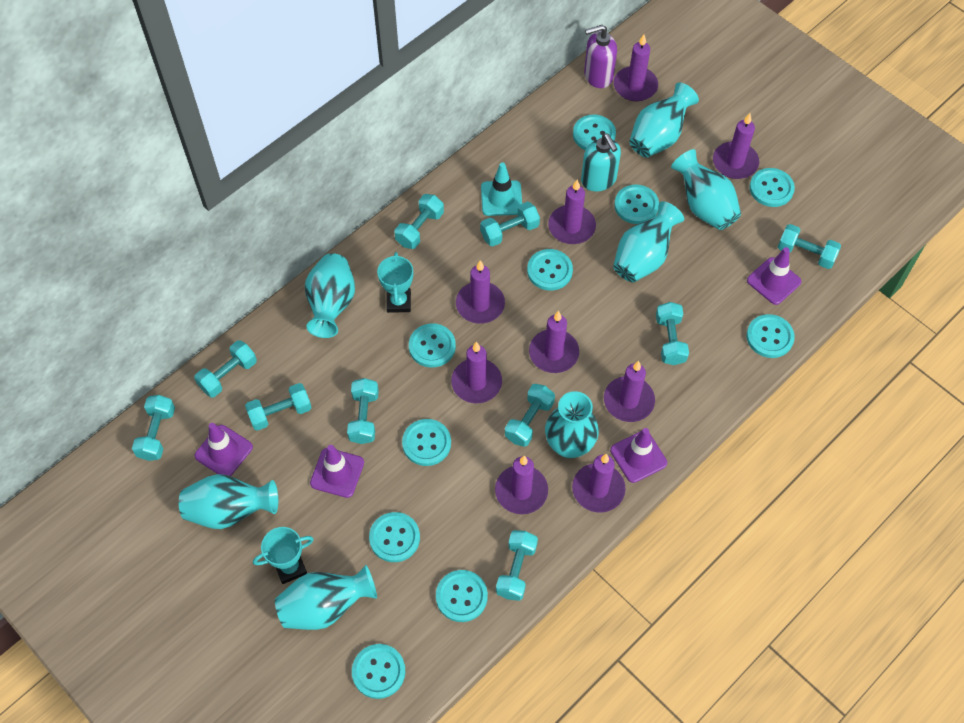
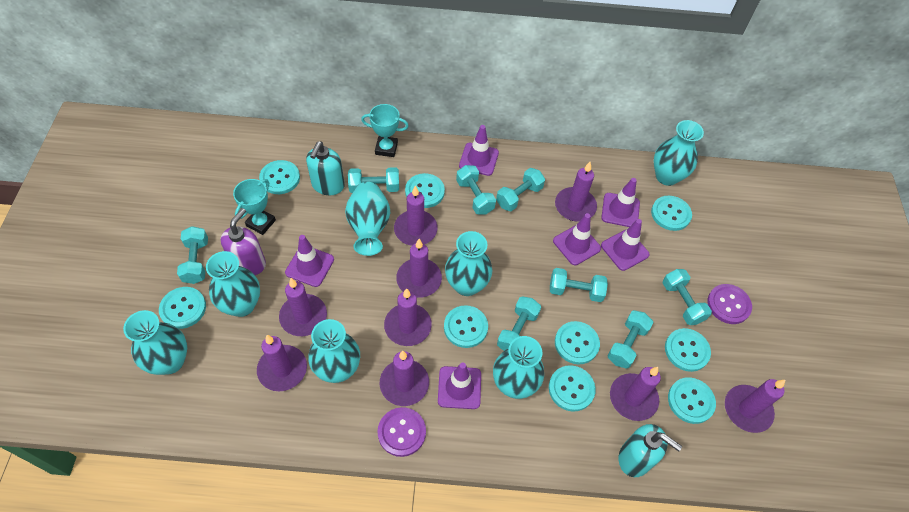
purple button: none = 0 -> [378,407,426,457] [707,284,752,324] = 2
purple traffic cone: [195,423,253,476] [310,445,364,498] [610,428,667,483] [747,247,801,305] = 4 -> [285,235,334,287] [438,362,481,409] [459,125,499,176] [553,213,601,265] [601,178,640,227] [601,219,650,271] = 6
turquoise button: [352,644,406,699] [369,512,420,562] [402,419,451,466] [409,323,456,367] [436,570,488,622] [527,249,573,291] [573,115,616,150] [614,185,659,224] [746,314,795,358] [750,168,795,207] = 10 -> [159,287,206,329] [259,160,300,194] [405,173,445,208] [444,305,488,348] [549,365,596,412] [555,321,600,364] [651,196,692,231] [665,328,711,372] [668,377,716,424] = 9
turquoise dumbbell: [132,395,175,461] [194,340,257,397] [245,383,312,431] [347,378,379,444] [395,194,444,249] [480,202,540,246] [496,530,538,601] [505,384,555,447] [656,302,689,365] [778,224,841,269] = 10 -> [177,226,208,284] [348,167,399,193] [456,165,496,215] [496,168,545,211] [497,296,541,351] [550,268,608,302] [607,310,654,369] [663,269,712,325] = 8
turquoise soap dispenser: [581,133,621,191] = 1 -> [306,141,345,195] [619,424,682,477] = 2
turquoise traffic cone: [481,163,522,216] = 1 -> none = 0

